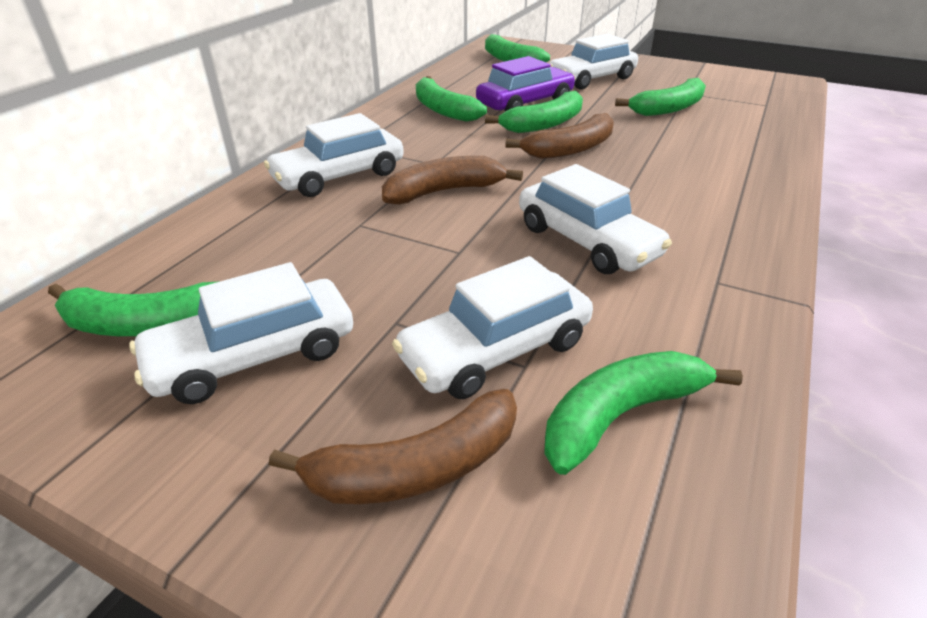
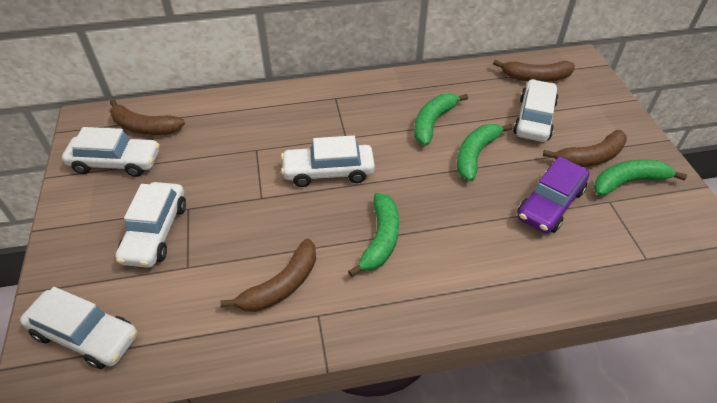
brown banana: [269,389,517,504] [382,156,523,204] [505,113,614,159] = 3 -> [110,99,185,135] [220,239,316,312] [493,60,575,82] [543,130,627,167] = 4
green banana: [48,282,217,336] [416,76,487,122] [485,34,550,63] [485,91,583,133] [544,351,743,475] [615,78,706,116] = 6 -> [348,193,399,277] [414,94,468,146] [457,124,512,181] [594,160,687,196] = 4

